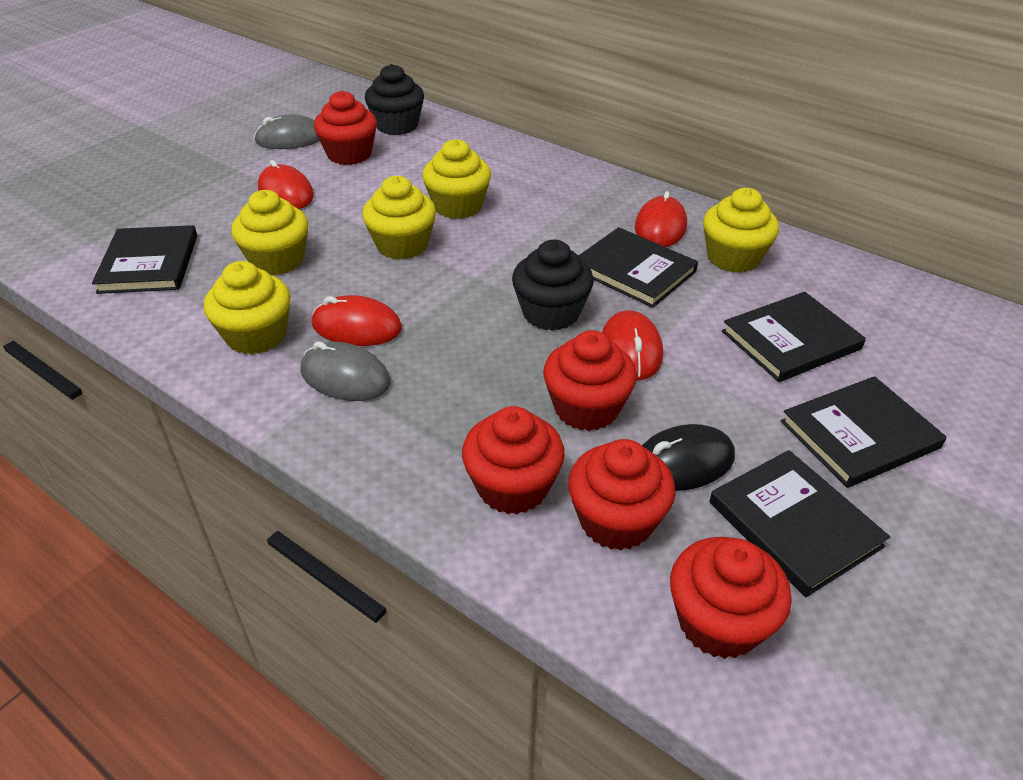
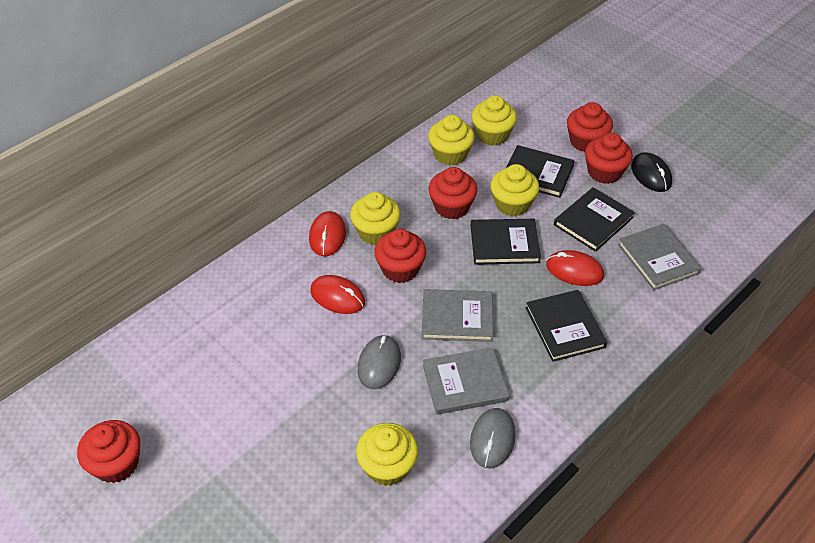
black book: [92,225,197,294] [578,227,698,308] [709,450,890,597] [722,292,866,382] [781,376,947,488] = 5 -> [470,219,541,265] [506,145,575,198] [526,290,607,362] [554,187,635,252] = 4
black cupcake: [365,64,424,135] [512,240,594,331] = 2 -> none = 0
grey book: none = 0 -> [422,289,493,342] [423,347,509,415] [618,224,701,290] = 3
red mouse: [258,160,314,209] [312,295,402,346] [602,310,663,380] [635,191,687,247] = 4 -> [309,211,346,256] [311,275,365,314] [546,250,604,286] = 3

